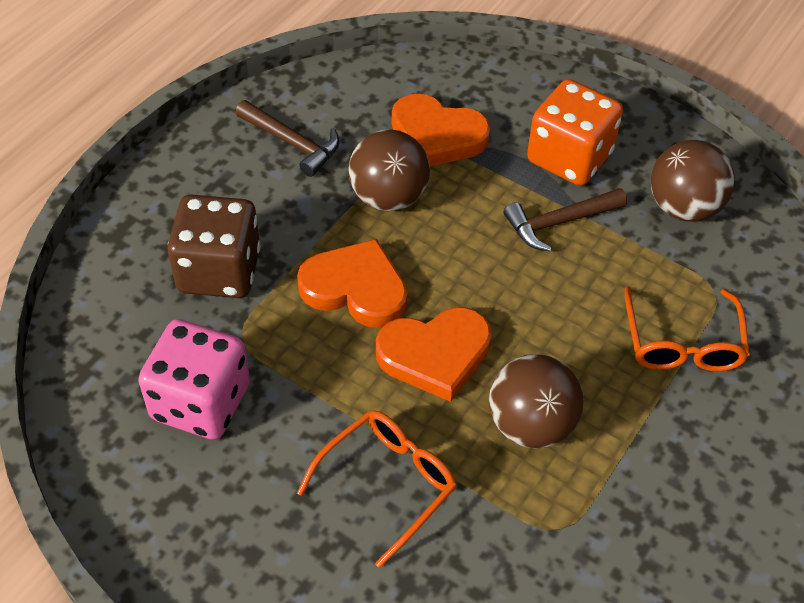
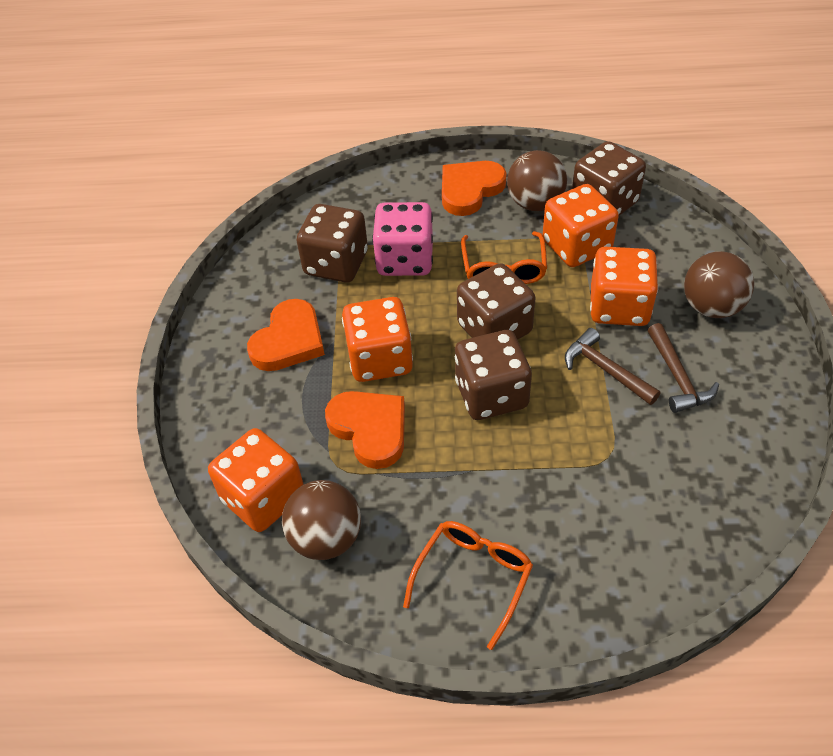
brown dice: [167,195,260,298] = 1 -> [296,204,368,283] [455,330,532,420] [457,263,535,340] [572,141,646,216] = 4
orange dice: [527,79,623,186] = 1 -> [208,428,304,532] [342,297,413,382] [543,184,619,267] [590,247,658,326] = 4

